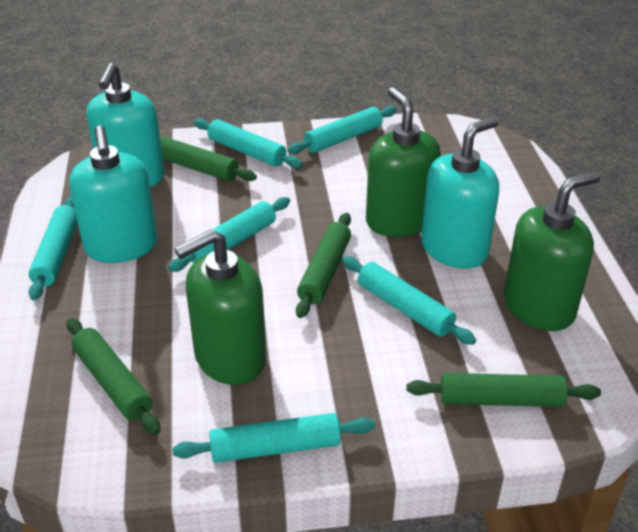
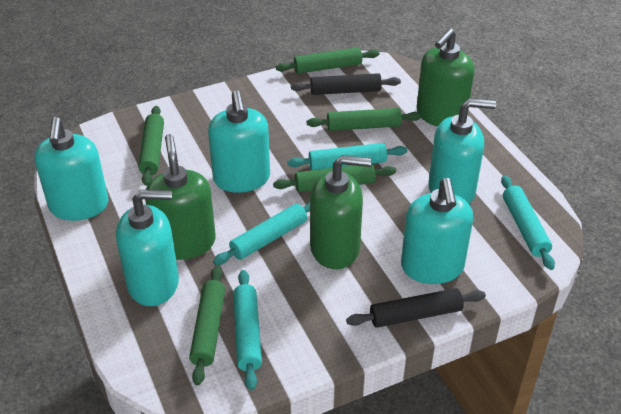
black rolling pin: none = 0 -> [291,73,401,95] [346,288,486,328] = 2
green rolling pin: [67,318,161,435] [160,137,257,181] [296,213,351,318] [406,373,601,407] = 4 -> [138,106,164,186] [189,266,225,386] [273,163,396,192] [276,47,379,74] [307,108,422,131] = 5
turquoise rolling pin: [28,196,77,300] [168,197,290,272] [172,413,375,463] [194,118,303,168] [288,106,397,154] [342,256,476,345] = 6 -> [213,202,310,265] [233,270,262,390] [287,143,407,170] [501,175,555,270] = 4
turquoise soap dispenser: [69,125,157,263] [87,62,165,187] [421,117,499,269] = 3 -> [34,117,108,221] [116,190,179,306] [208,90,270,193] [401,178,473,284] [428,98,496,204] = 5

